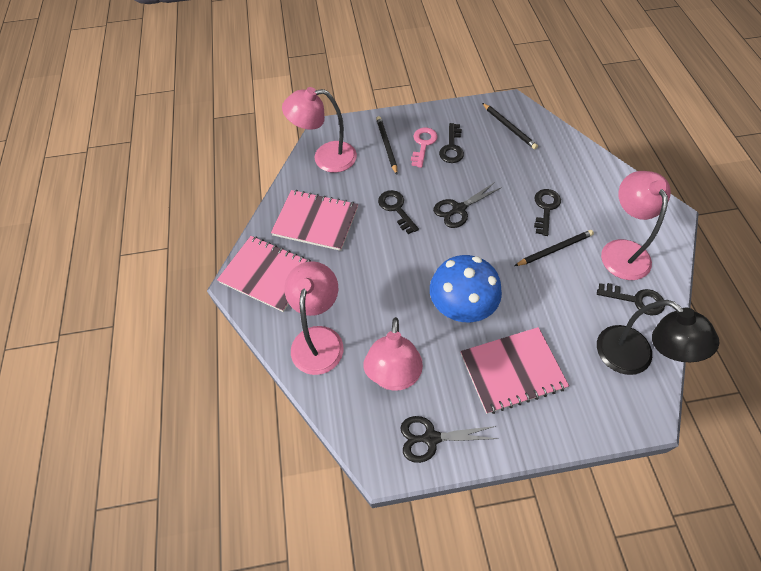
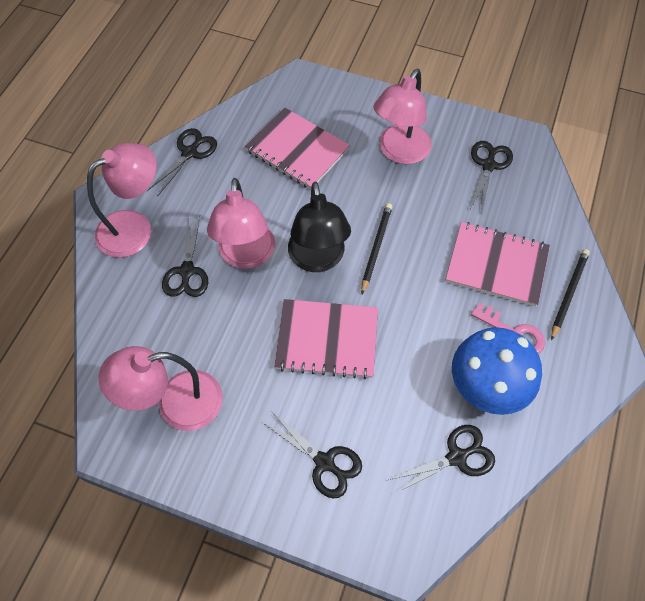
black key: [378,190,419,234] [439,123,464,163] [534,189,561,236] [597,283,665,316] = 4 -> none = 0
black pencil: [376,116,398,175] [482,103,538,149] [515,230,594,266] = 3 -> [361,203,392,294] [551,249,590,341] = 2
black scissors: [400,416,498,463] [433,182,502,228] = 2 -> [147,128,217,197] [162,216,208,297] [262,411,362,498] [388,425,495,494] [470,141,513,211] = 5

